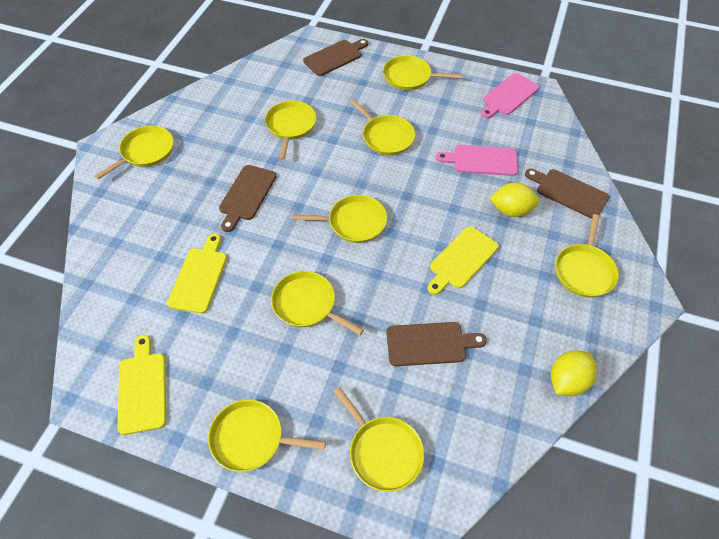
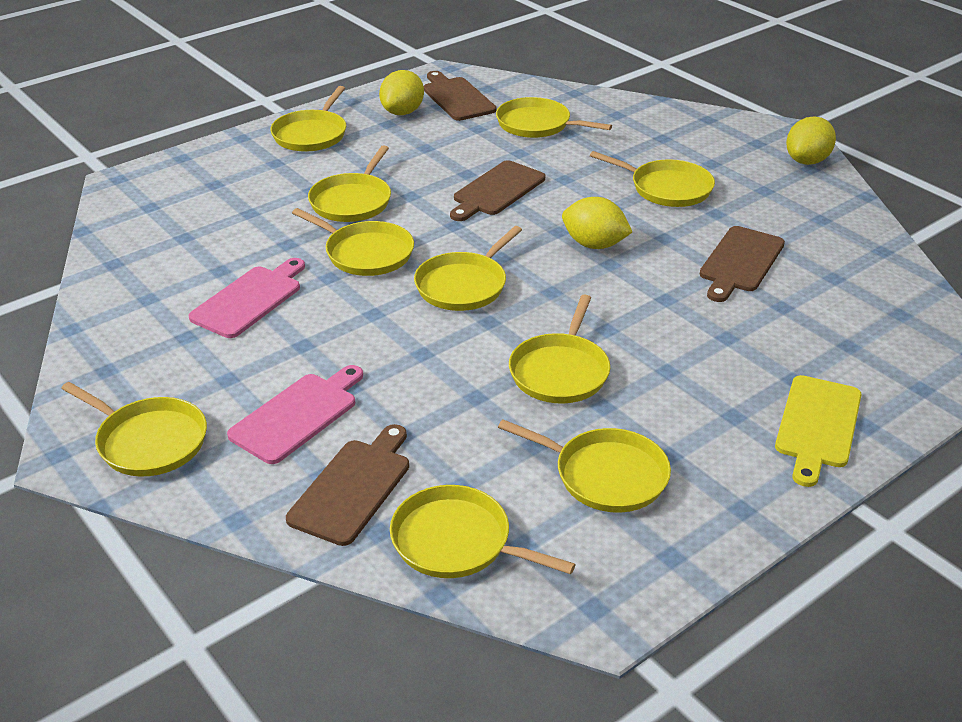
yellow cutting board: [117,335,166,435] [167,234,227,314] [427,226,499,295] = 3 -> [775,375,862,487] = 1
yellow lemon: [489,182,540,217] [551,351,597,396] = 2 -> [379,70,424,115] [562,197,632,249] [786,116,836,165] = 3
yellow pan: [95,125,173,179] [208,400,326,472] [265,101,316,160] [271,271,364,335] [292,195,387,243] [334,387,424,492] [349,99,415,155] [383,55,462,90] [555,214,619,298] = 9 -> [61,382,207,476] [270,86,346,151] [292,208,414,276] [308,145,391,222] [390,485,576,578] [414,226,522,311] [496,97,612,138] [498,419,671,513] [509,294,610,404] [590,151,715,207] = 10

